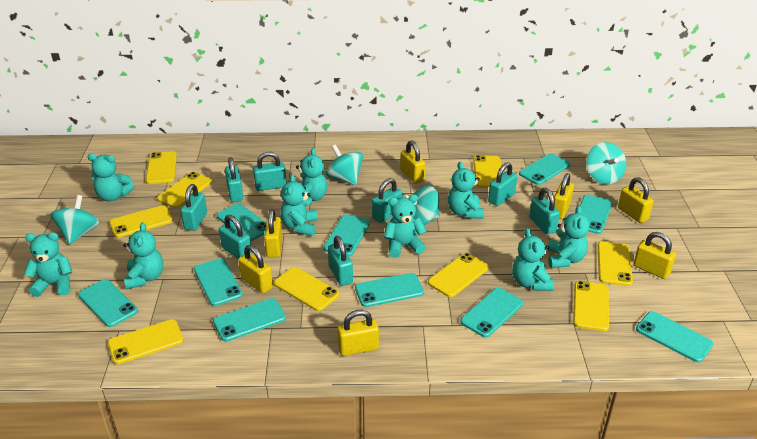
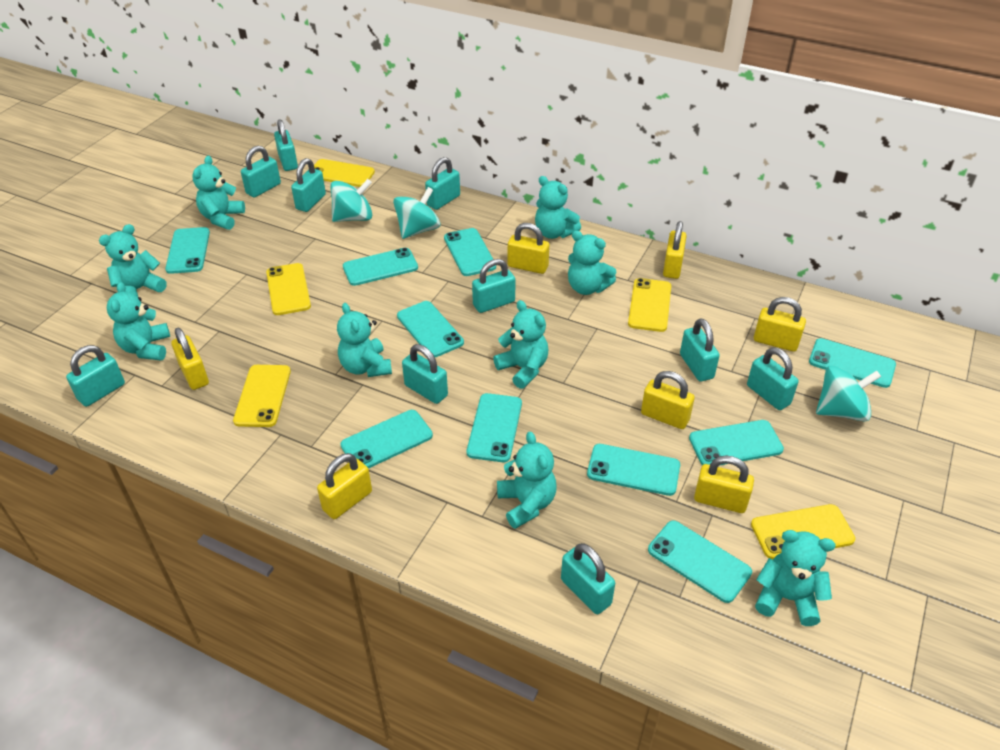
turquoise padlock: [181,184,207,231] [219,215,252,259] [225,157,243,202] [253,152,287,191] [328,236,353,286] [372,178,403,223] [488,162,517,206] [529,188,560,234] = 8 -> [66,345,125,407] [241,146,281,198] [274,119,298,171] [291,158,326,212] [402,344,448,404] [425,157,460,210] [472,259,515,313] [561,543,615,614] [680,318,720,382] [747,347,799,410] = 10
turquoise spinning top: [50,195,99,244] [326,144,363,185] [403,186,440,225] [586,142,626,184] = 4 -> [330,179,372,222] [393,187,440,239] [816,365,881,422] = 3
yellow phone: [108,319,184,364] [109,205,173,238] [146,151,177,184] [157,172,212,208] [274,267,340,311] [428,253,489,297] [473,155,501,188] [573,281,609,331] [598,241,633,286] = 9 -> [233,365,291,427] [266,263,311,315] [314,159,375,187] [628,278,671,332] [751,504,855,559] = 5

